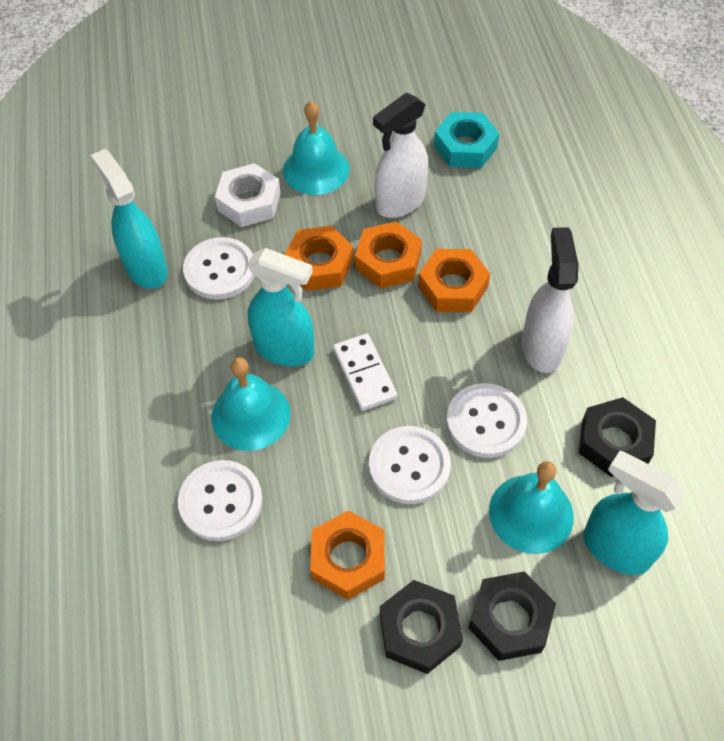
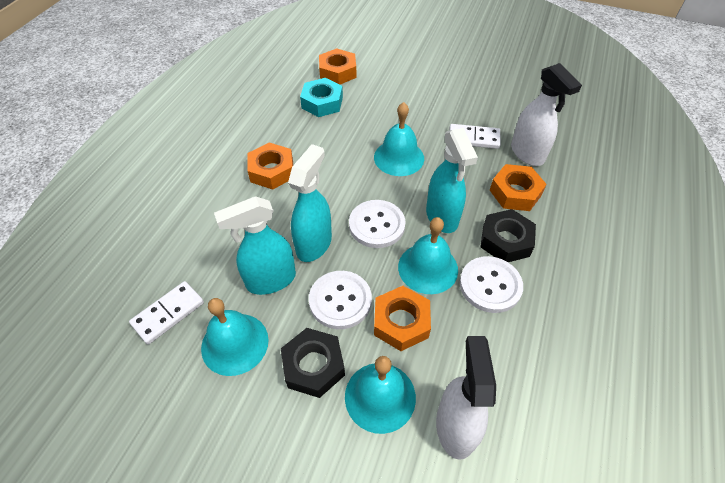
black nut: [380,580,463,674] [468,571,556,661] [579,397,656,477] = 3 -> [281,328,345,398] [480,209,536,262] = 2
turquoise bell: [211,357,291,451] [283,101,350,195] [489,461,574,554] = 3 -> [201,298,269,376] [345,356,416,434] [374,102,424,176] [398,217,458,294] = 4
white button: [178,460,263,541] [183,237,255,300] [369,426,451,504] [446,383,527,458] = 4 -> [309,271,372,329] [349,200,406,248] [460,256,523,313] = 3
white domino: [333,334,397,411] = 1 -> [129,281,204,344] [449,124,501,149] = 2
white nut: [215,163,281,227] = 1 -> none = 0

